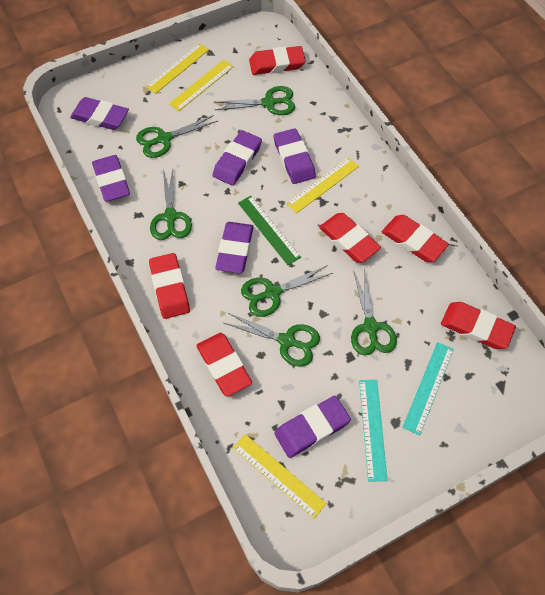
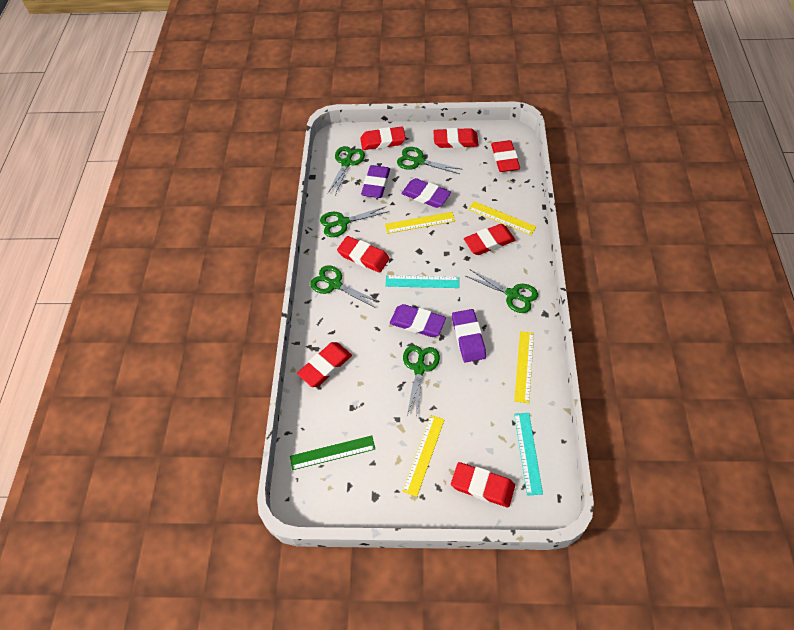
purple eraser: [70,97,129,130] [92,155,130,202] [212,130,262,186] [215,222,254,273] [274,128,316,184] [274,396,351,458] = 6 -> [361,165,390,198] [390,304,446,337] [401,178,451,208] [452,309,486,362] = 4
red eraser: [149,253,190,319] [196,333,252,397] [249,46,306,75] [319,213,381,262] [382,215,449,262] [441,302,516,349] = 6 -> [297,342,352,387] [337,236,390,273] [360,127,406,150] [433,128,479,148] [451,462,515,508] [464,224,515,255] [491,140,520,172] = 7

